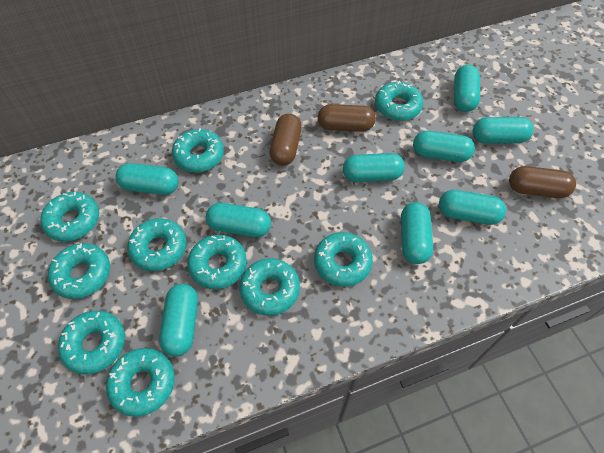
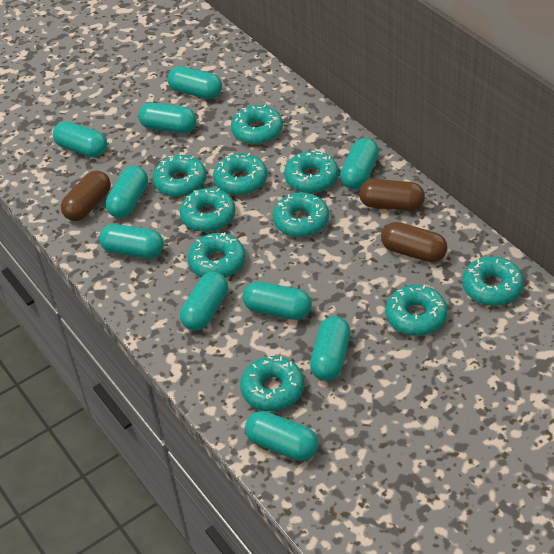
turquoise capsule: [116,163,179,195] [159,284,198,357] [206,203,271,237] [343,153,405,182] [401,202,433,264] [413,131,475,162] [439,190,506,225] [454,65,480,112] [473,117,534,144] = 9 -> [53,121,108,158] [99,224,164,259] [106,166,148,218] [138,102,197,133] [167,66,222,99] [180,272,228,331] [243,282,312,320] [245,411,318,461] [310,316,351,381] [340,138,379,189] = 10

